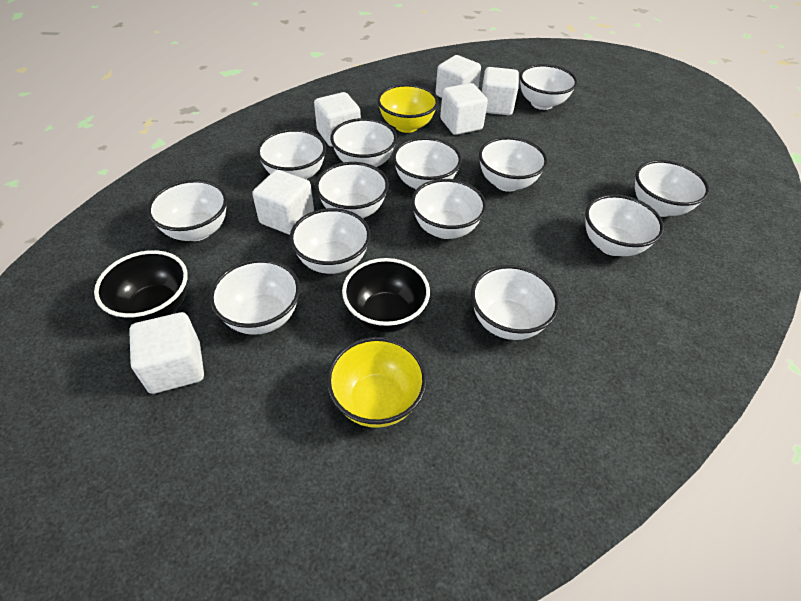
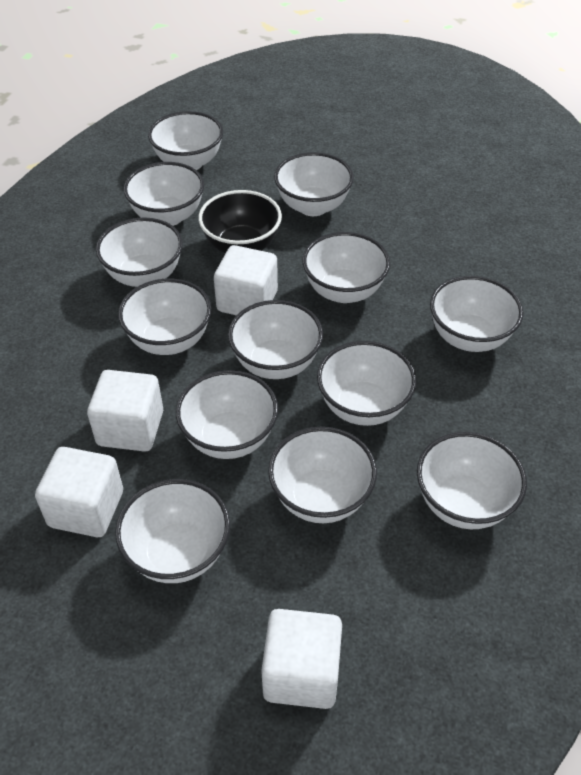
black bowl: [94,250,188,324] [342,258,430,333] = 2 -> [198,190,282,254] = 1
white cube: [129,312,204,394] [252,170,314,235] [314,92,361,147] [436,55,481,98] [440,83,488,135] [482,67,519,115] = 6 -> [35,447,123,537] [87,370,163,452] [214,245,278,315] [261,609,342,709] = 4
yellow bowl: [326,337,427,428] [377,84,438,133] = 2 -> none = 0

